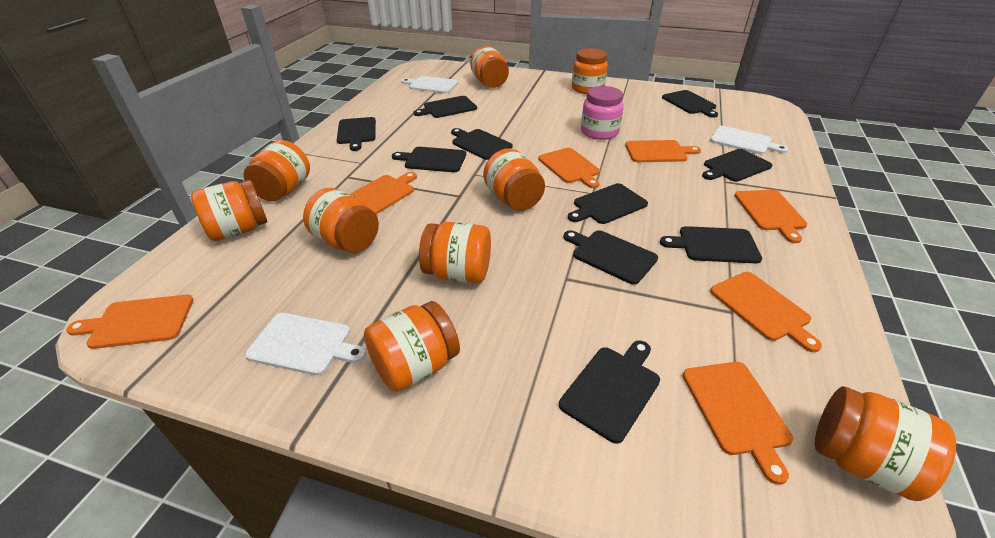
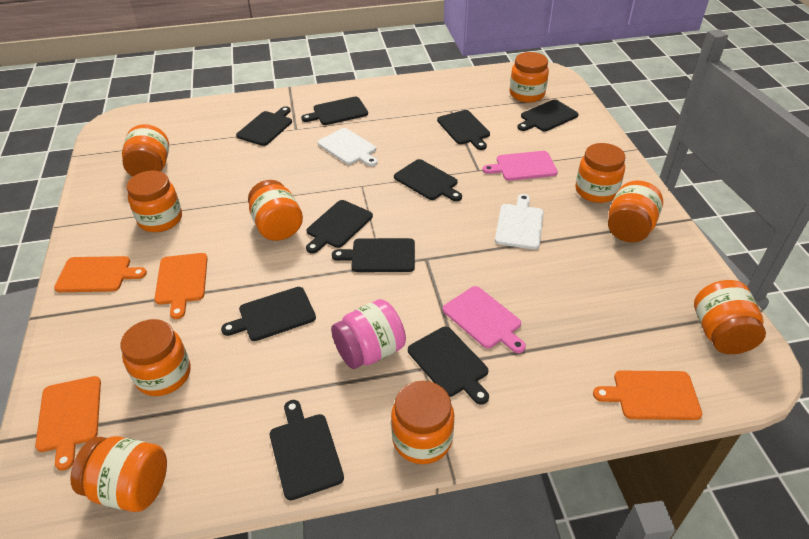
orange cutting board: [66,295,193,349] [350,172,417,214] [538,148,600,188] [625,140,701,162] [683,362,793,485] [710,272,822,352] [735,190,807,243] = 7 -> [35,376,101,471] [54,256,147,292] [154,253,208,319] [593,371,702,420] = 4
orange jar: [191,180,267,241] [243,140,310,201] [303,188,379,253] [364,301,460,392] [419,222,491,284] [470,46,509,88] [483,148,545,211] [572,48,608,94] [815,386,956,501] = 9 -> [70,436,167,512] [121,319,191,396] [122,124,169,176] [127,170,182,232] [248,180,303,241] [391,381,454,464] [510,52,549,103] [575,143,625,203] [608,180,663,243] [694,280,766,354] = 10
pink cutting board: none = 0 -> [443,286,526,353] [483,151,558,181] = 2
white cutting board: [245,313,366,376] [401,76,458,93] [710,126,788,154] = 3 -> [318,128,378,166] [495,194,544,249] = 2

